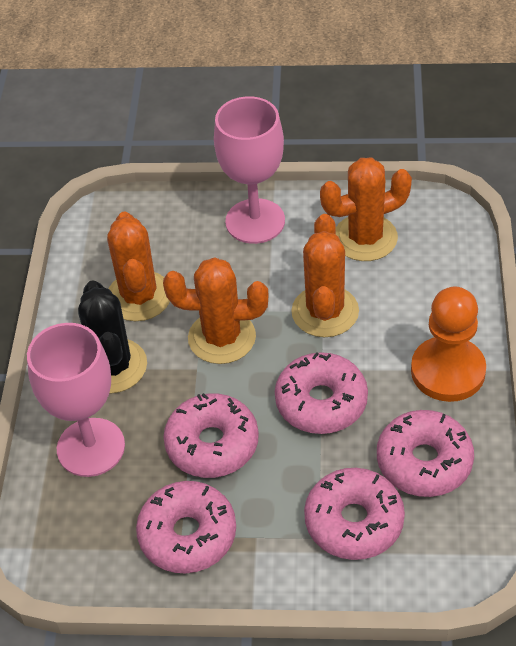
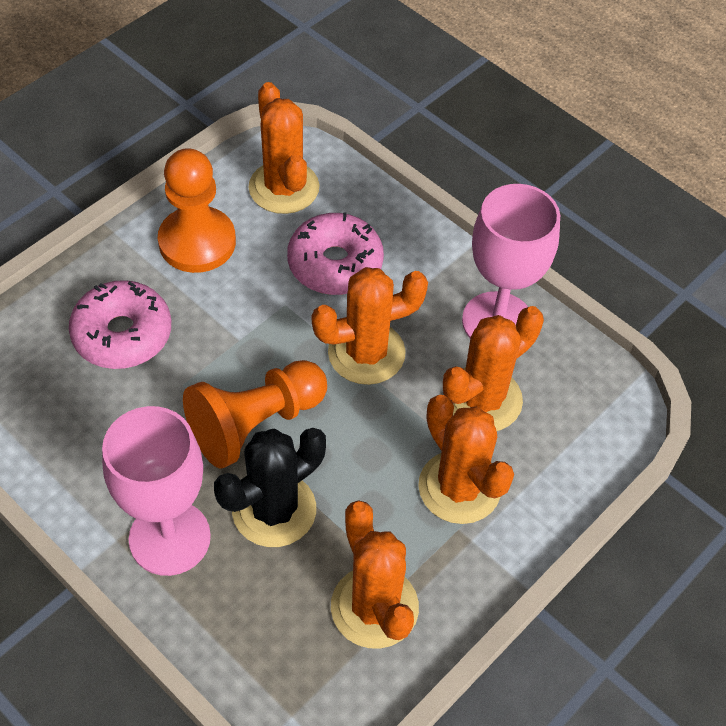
orange cactus: [107,212,170,321] [163,257,268,364] [291,214,359,337] [320,157,412,261] = 4 -> [248,82,319,214] [312,267,428,385] [331,500,419,649] [418,395,514,524] [443,306,544,431] = 5
orange pawn: [411,286,486,402] = 1 -> [158,148,236,273] [183,360,327,469] = 2
pink donut: [136,481,236,573] [164,393,259,478] [275,352,368,434] [304,468,405,560] [377,410,474,497] = 5 -> [69,280,171,369] [287,212,384,295] = 2

